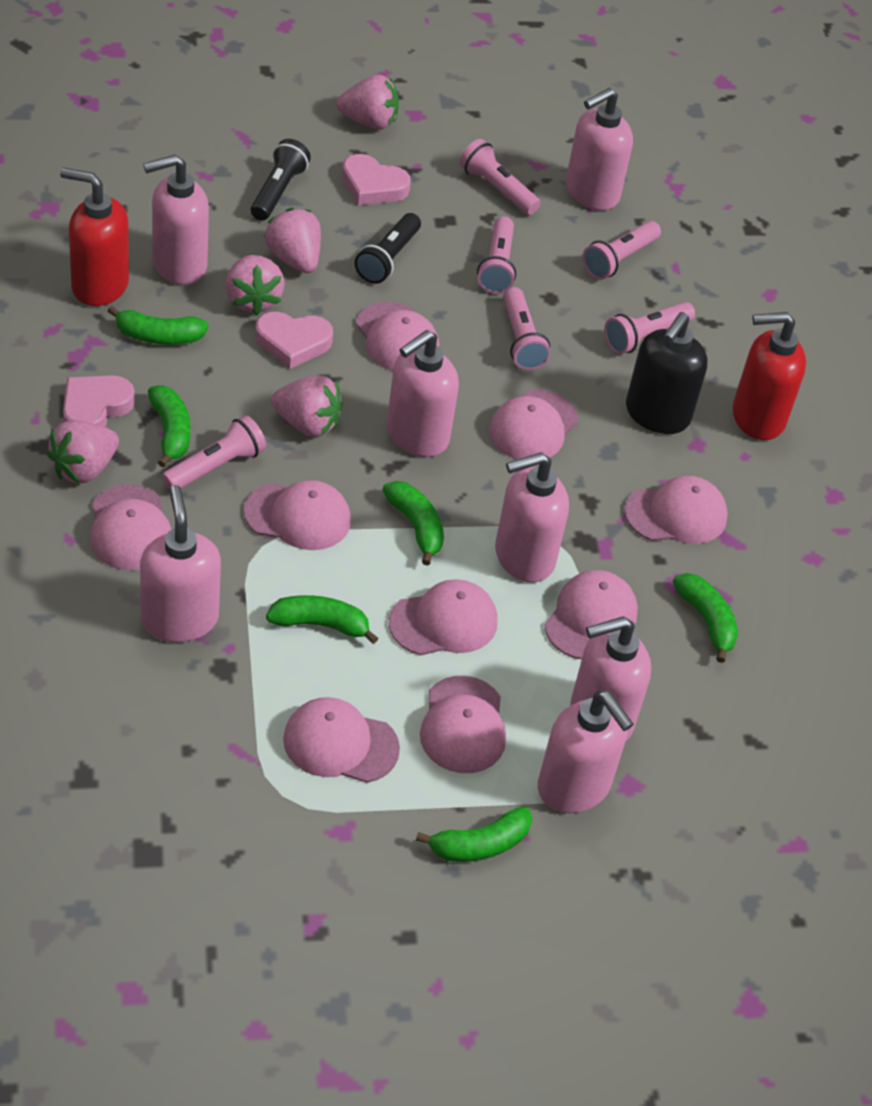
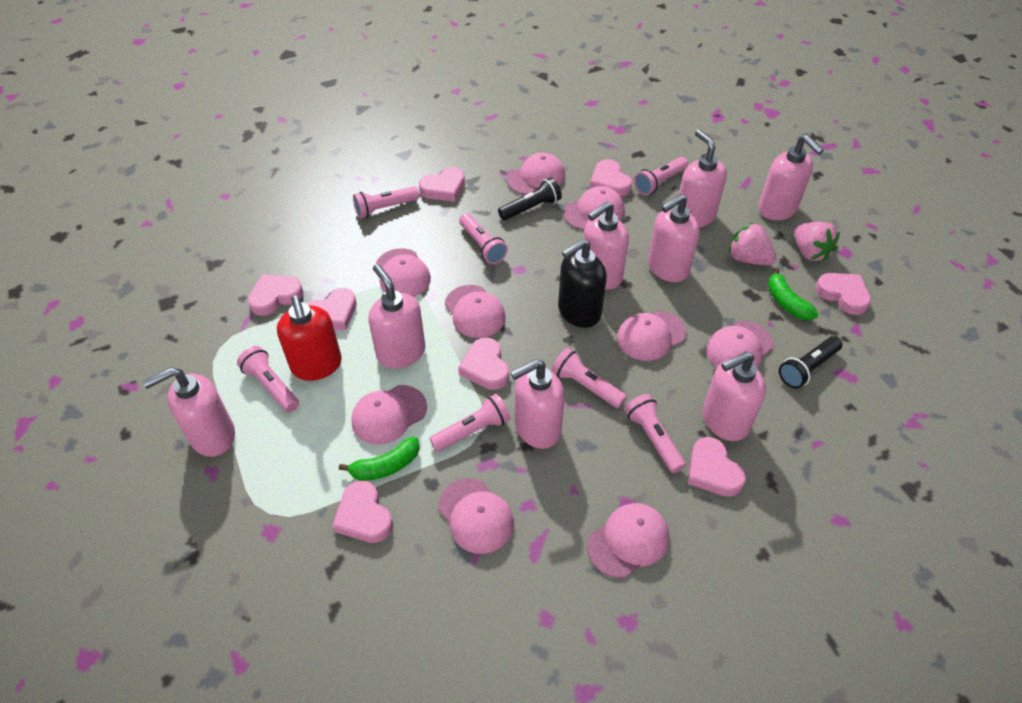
green banana: [108,306,209,345] [148,385,190,467] [266,595,378,644] [382,481,444,566] [416,807,532,862] [673,573,738,663] = 6 -> [339,437,419,481] [768,268,819,320] = 2
pink flashlight: [162,415,266,490] [459,139,541,215] [477,216,516,294] [503,287,551,370] [582,221,661,280] [604,302,695,354] = 6 -> [237,346,299,412] [353,186,419,218] [429,394,510,452] [459,213,508,264] [552,348,627,408] [625,394,686,473] [634,157,688,195] = 7
pink heart: [63,376,135,427] [255,312,333,369] [342,154,411,205] = 3 -> [248,274,303,316] [308,288,357,330] [332,480,393,543] [419,167,465,202] [458,337,509,390] [590,159,632,197] [688,437,746,497] [815,273,871,315] = 8
pink soap dispenser: [140,485,221,642] [143,155,209,285] [387,330,459,457] [495,452,569,583] [538,690,633,813] [566,87,633,211] [570,616,651,740] = 7 -> [143,367,235,457] [368,264,425,369] [510,359,565,449] [583,201,629,290] [648,194,700,282] [678,130,727,228] [703,351,766,441] [758,135,824,220] = 8
pink strawberry: [46,420,119,484] [225,255,285,315] [264,208,321,273] [271,375,343,437] [336,75,399,130] = 5 -> [729,223,776,265] [794,222,840,262] = 2
red soap dispenser: [60,167,129,306] [733,312,806,440] = 2 -> [277,295,342,381] = 1

